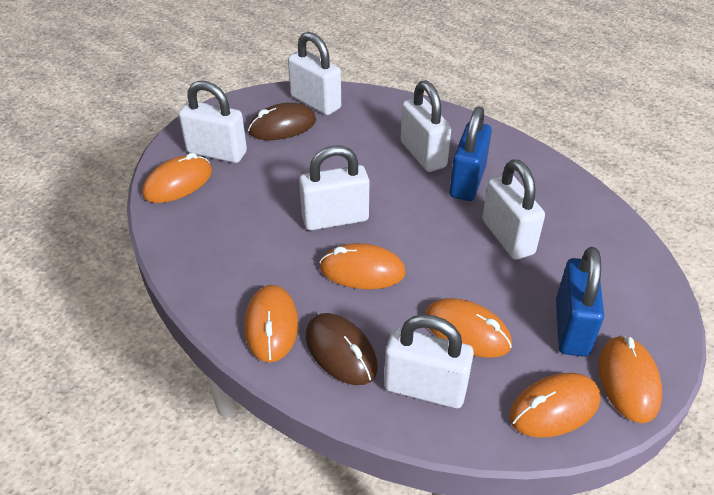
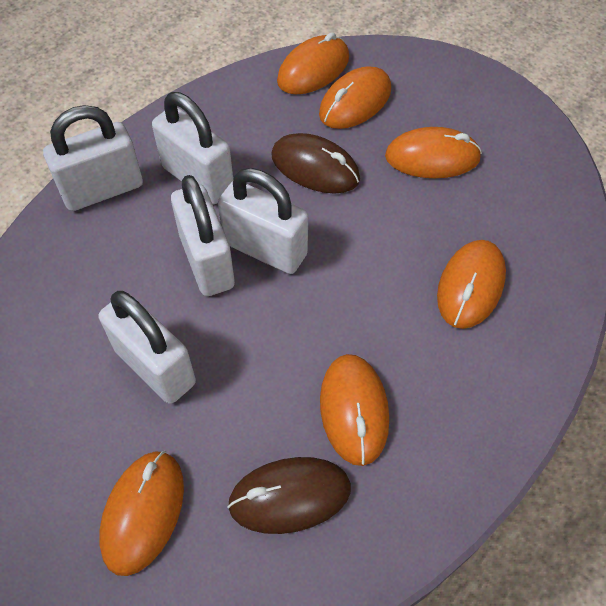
blue padlock: [450,106,492,201] [556,247,604,357] = 2 -> none = 0
white padlock: [179,81,247,163] [288,32,341,115] [299,146,370,230] [384,314,474,408] [400,80,451,172] [482,159,545,260] = 6 -> [43,105,143,211] [99,291,196,404] [152,92,233,204] [171,175,235,296] [218,168,308,274] = 5

